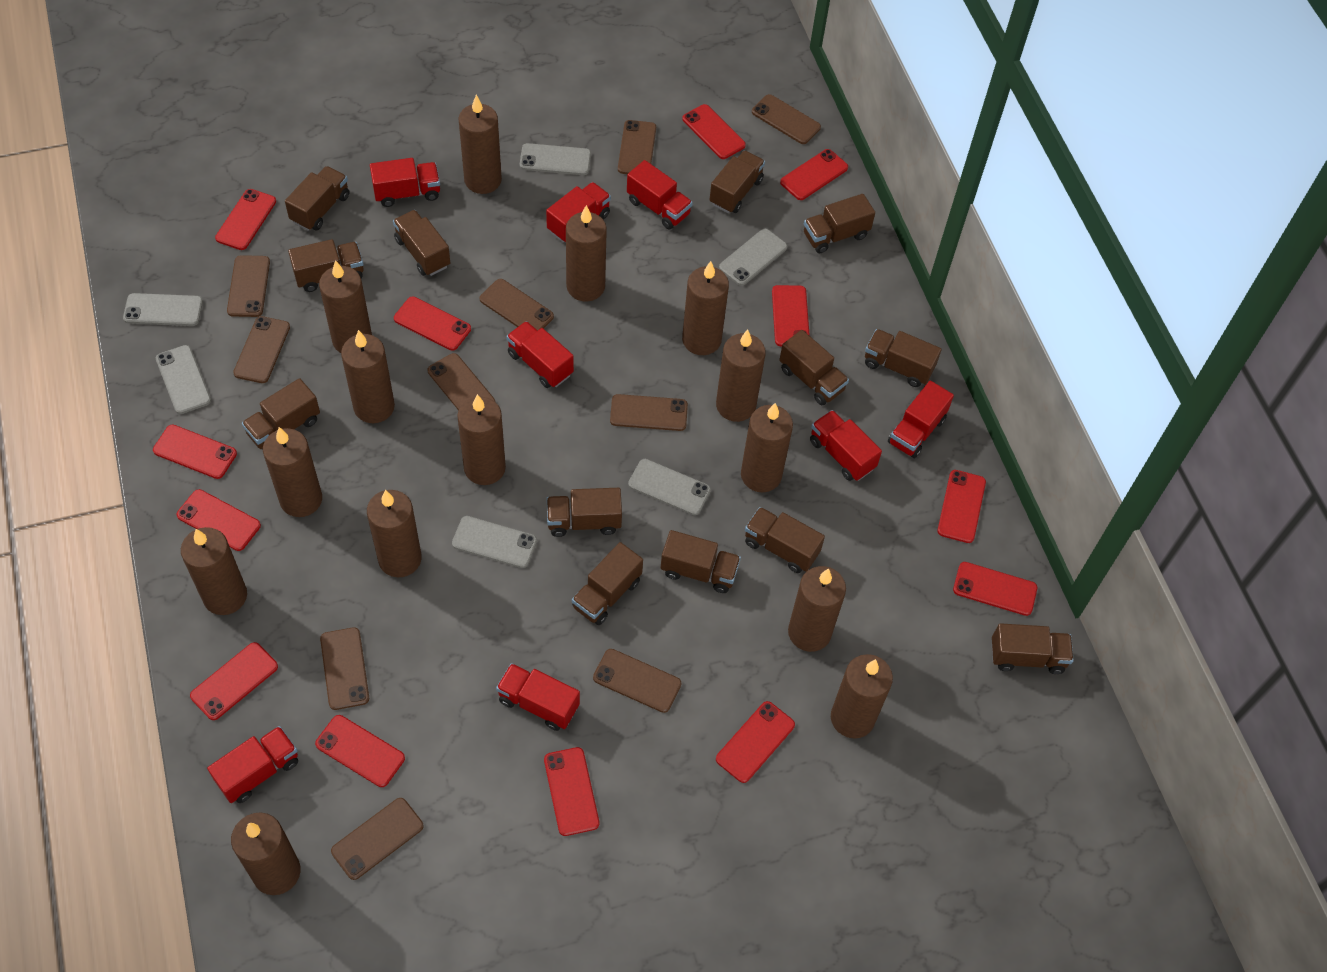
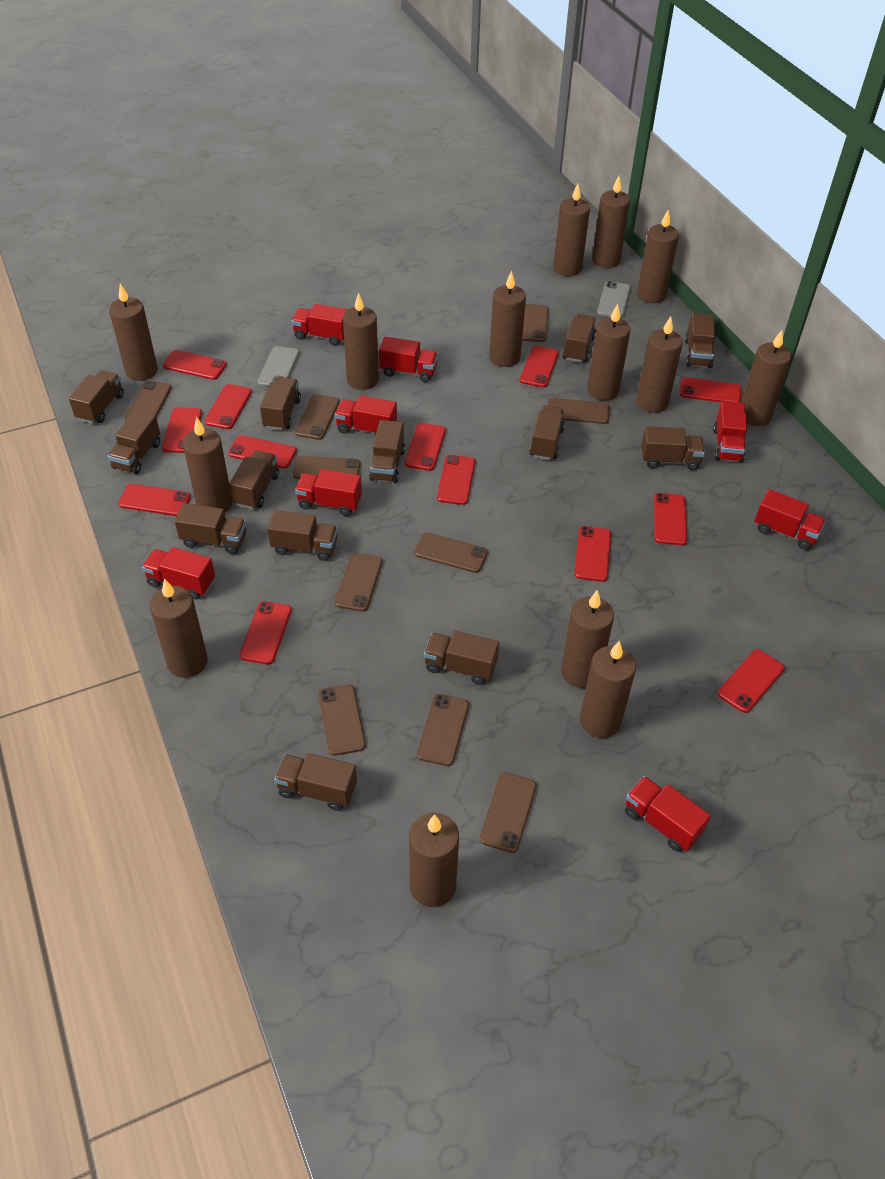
grey phone: [123,293,203,326] [156,345,211,414] [452,516,537,568] [520,143,591,175] [628,459,711,515] [719,229,787,286] = 6 -> [257,346,299,387] [597,281,631,318] = 2

